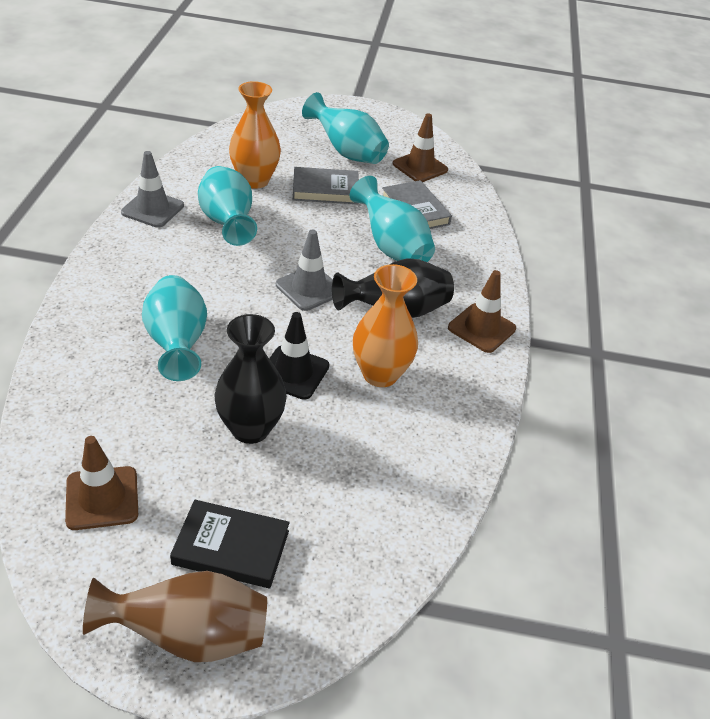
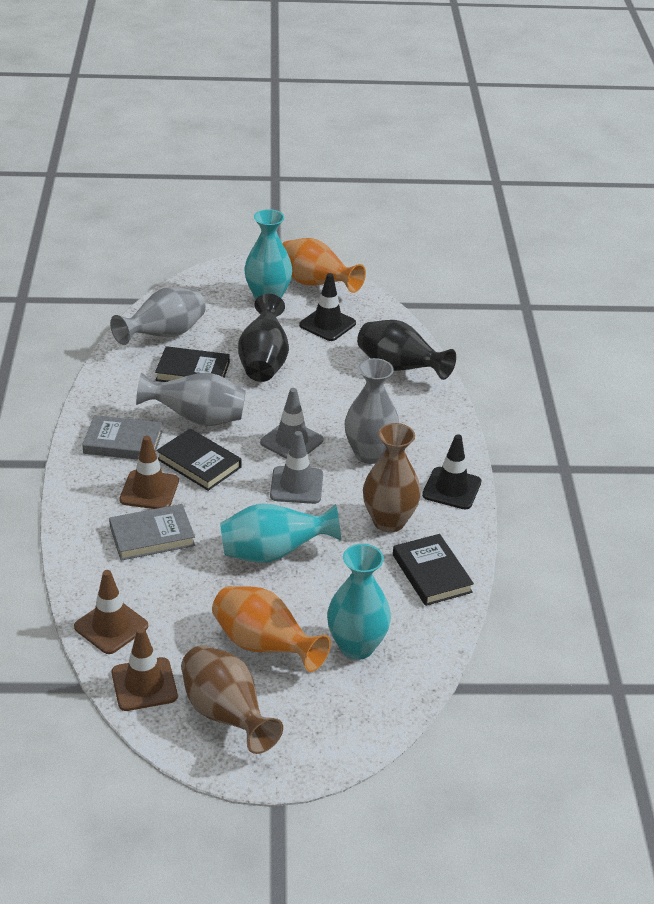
black book: [170,500,290,588] = 1 -> [155,346,230,382] [156,428,241,491] [393,534,474,606] = 3
black traffic cone: [269,312,329,400] = 1 -> [299,273,356,341] [422,434,481,510] = 2
brown vase: [83,571,267,662] = 1 -> [181,645,283,754] [363,423,421,532] = 2
grey vase: none = 0 -> [110,287,206,345] [136,372,246,426] [345,358,399,464] = 3
turquoise vase: [142,275,207,381] [198,166,257,246] [302,92,389,164] [350,176,435,262] = 4 -> [220,503,341,563] [244,209,293,300] [327,544,391,660] = 3

